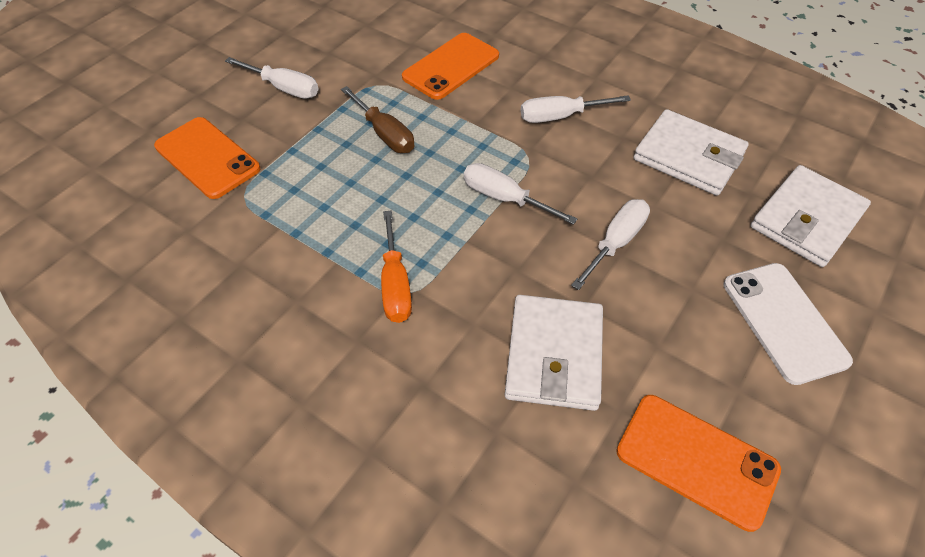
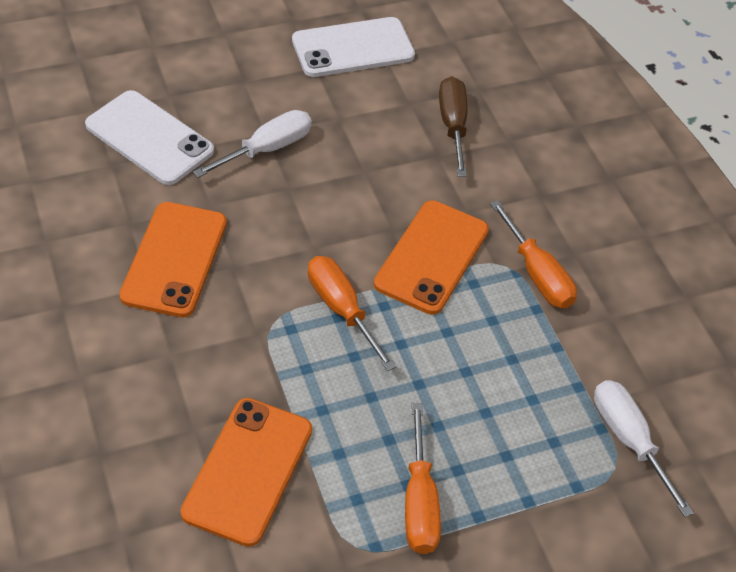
orange screwdriver: [381,211,412,323] = 1 -> [308,256,396,371] [405,403,441,554] [490,200,577,308] = 3
white phone: [723,263,853,385] = 1 -> [85,90,214,185] [292,17,415,77] = 2
white screwdriver: [225,57,319,99] [464,163,577,225] [521,95,631,123] [571,199,650,290] = 4 -> [193,110,312,178] [594,380,694,517] = 2
white wallet: [505,295,603,411] [634,109,749,195] [751,165,871,267] = 3 -> none = 0

